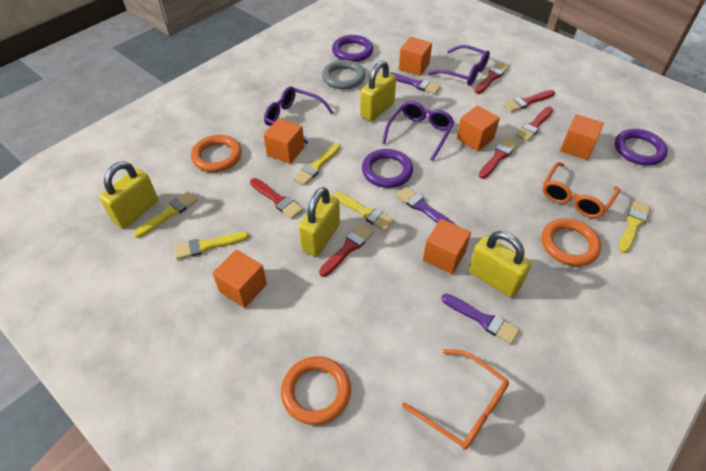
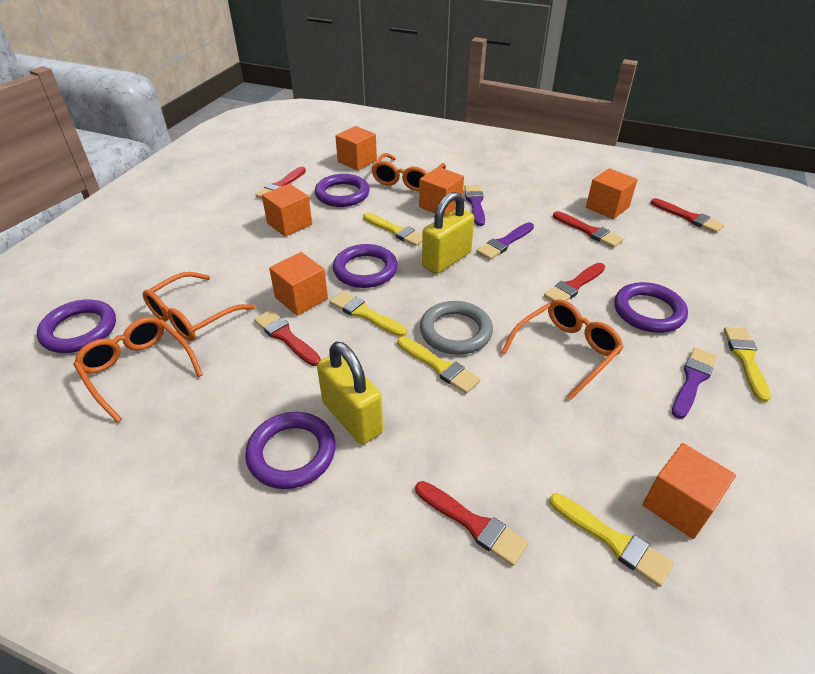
orange glasses: [402,349,509,450] [543,162,620,218] = 2 -> [73,317,203,423] [143,272,255,341] [371,153,446,191] [501,299,624,400] = 4
orange ring: [191,135,242,172] [281,356,351,425] [542,218,601,266] = 3 -> none = 0
purple glasses: [264,86,334,144] [382,101,454,161] [428,45,490,86] = 3 -> none = 0
purple ring: [332,35,373,62] [362,149,413,188] [615,129,668,166] = 3 -> [37,299,116,353] [245,412,336,489] [315,174,370,207] [333,244,398,288] [614,282,688,333] = 5
yellow padlock: [99,161,158,228] [299,187,340,257] [360,61,396,121] [469,231,532,298] = 4 -> [317,342,383,444] [422,192,474,274] = 2

